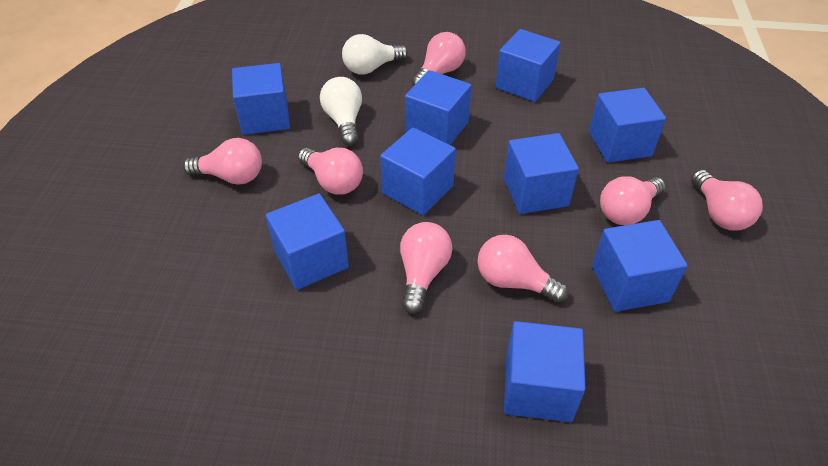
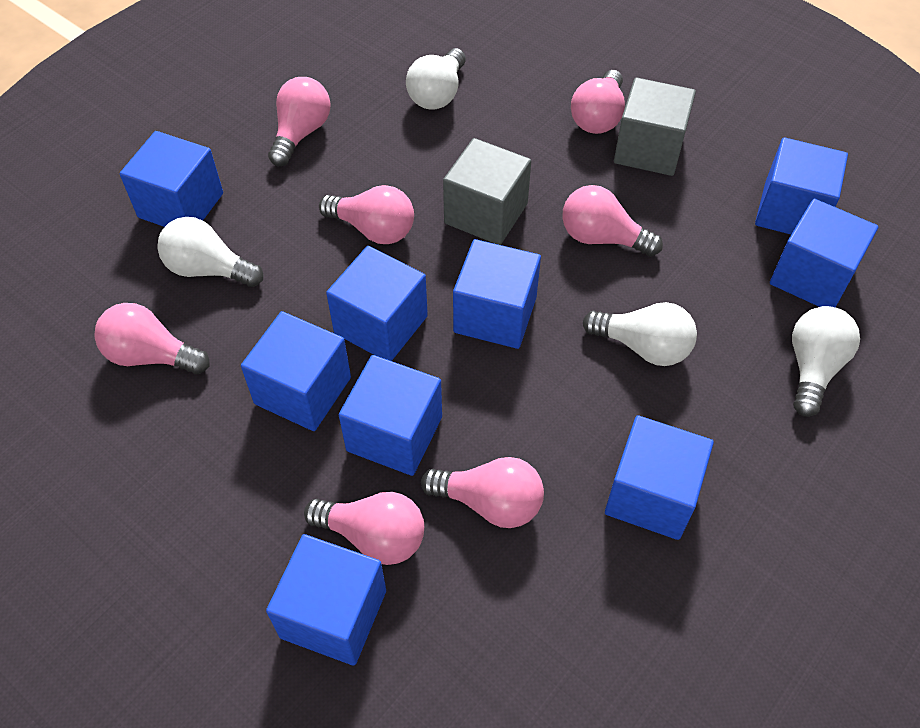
grey cube: none = 0 -> [443,138,531,245] [614,77,696,176] = 2
white light bulb: [320,77,362,146] [342,34,408,74] = 2 -> [157,217,263,287] [406,48,466,110] [583,302,697,366] [792,306,860,417] = 4

